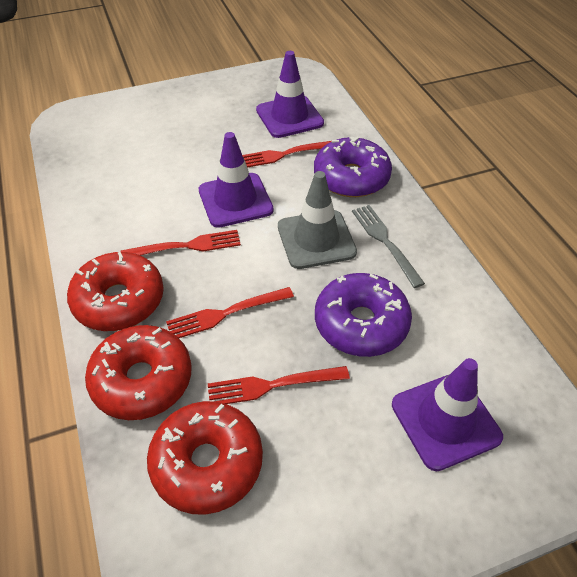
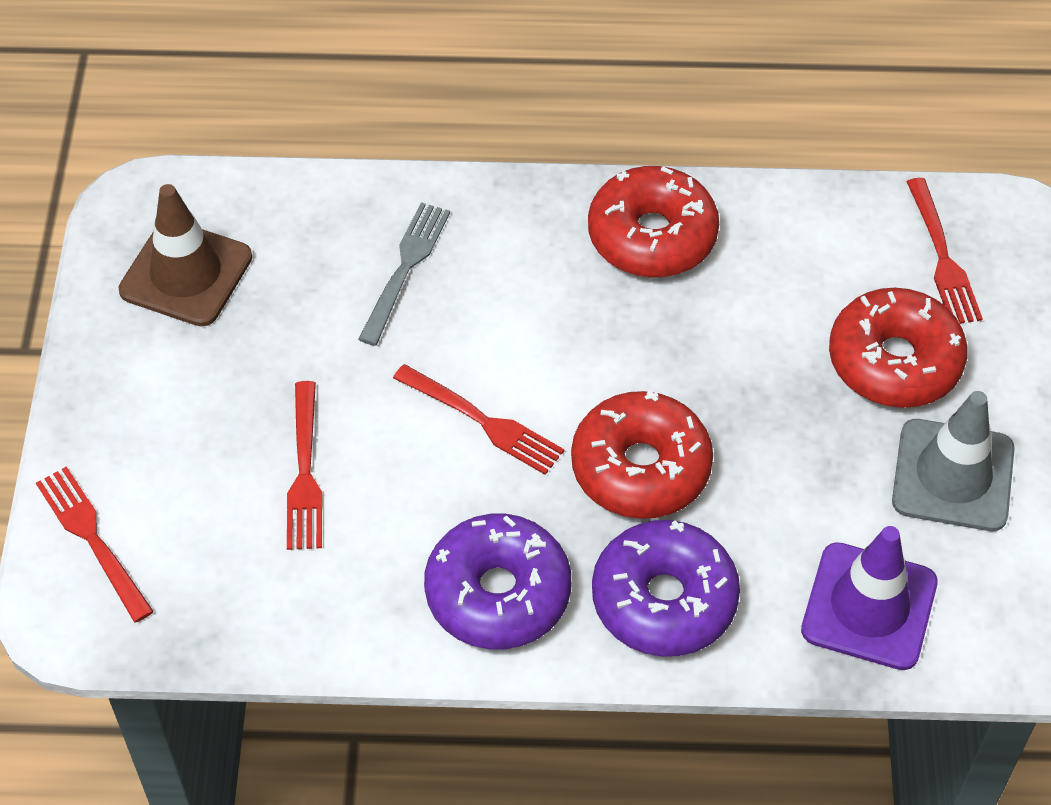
brown traffic cone: none = 0 -> [118,184,252,326] = 1
purple traffic cone: [199,132,274,228] [256,51,324,138] [392,358,503,471] = 3 -> [801,526,938,670] = 1

